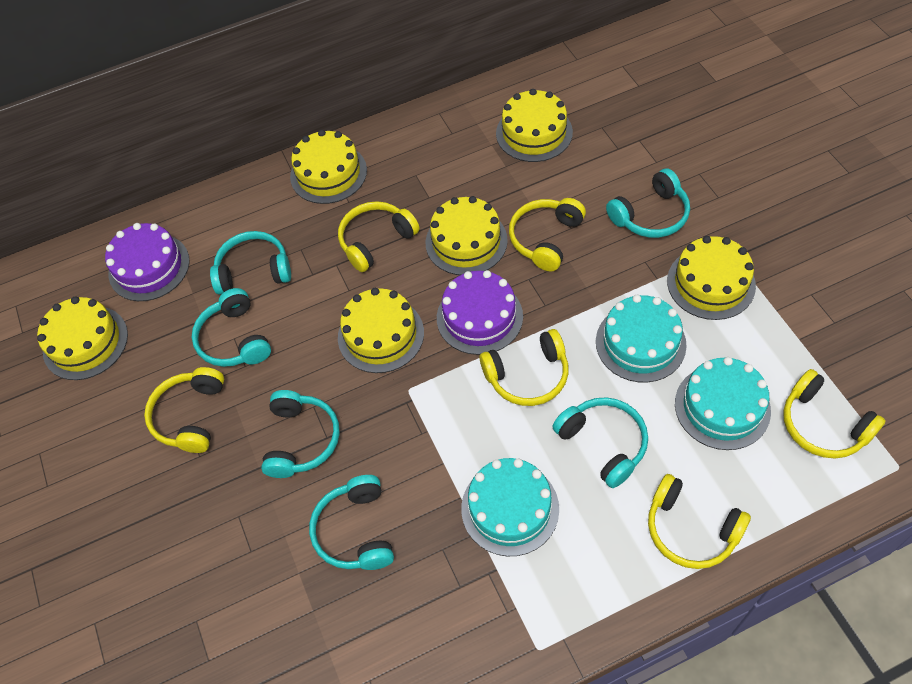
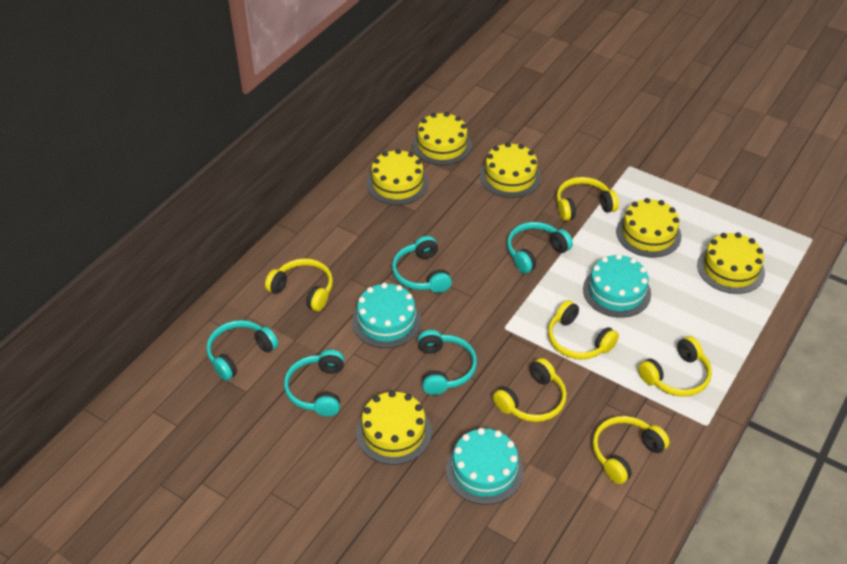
purple cake: [105,223,190,301] [437,270,523,355] = 2 -> none = 0
turquoise headphones: [192,288,271,367] [210,231,291,294] [261,390,340,478] [309,475,394,570] [552,397,648,488] [606,168,690,238] = 6 -> [207,320,278,381] [284,350,344,416] [392,236,452,293] [418,330,477,395] [507,222,573,273] = 5

